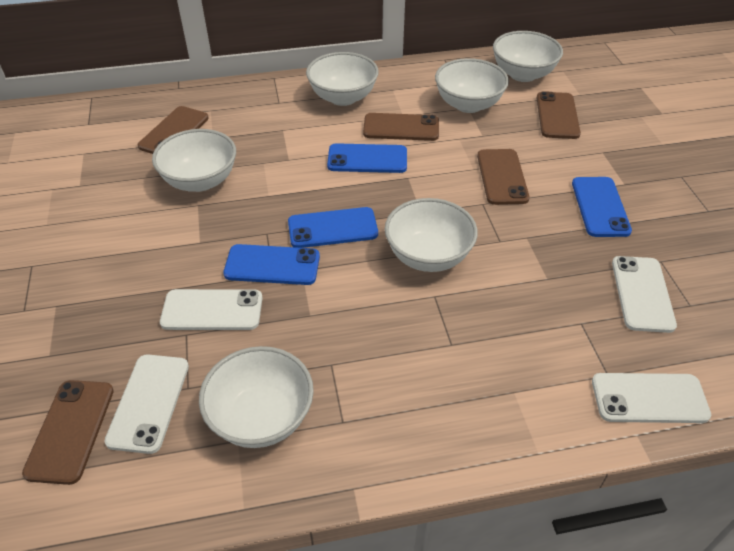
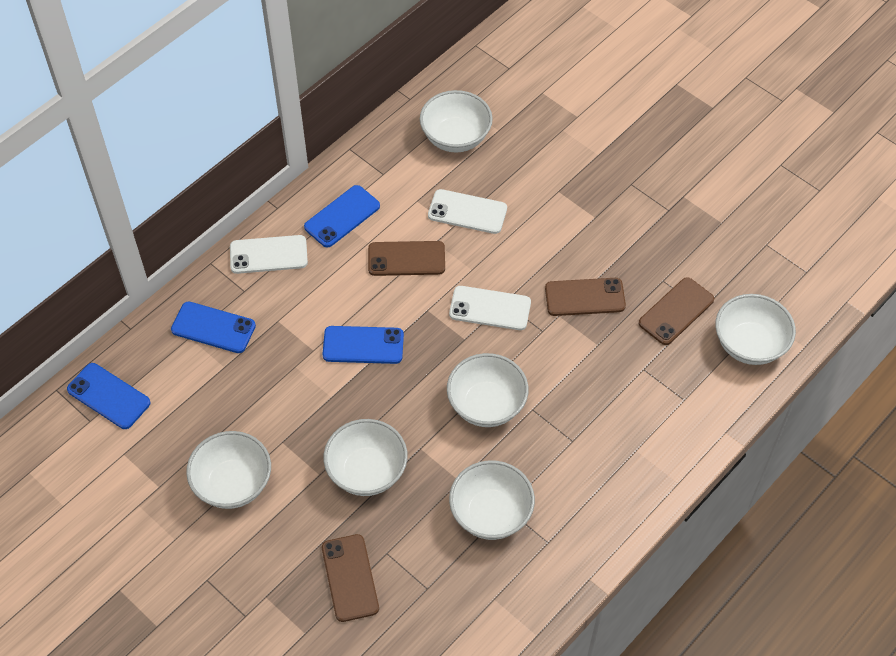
brown phone: [22,380,114,485] [138,106,209,154] [363,113,439,141] [477,149,530,205] [537,91,581,139] = 5 -> [322,534,379,622] [368,241,445,276] [545,278,626,316] [639,277,714,345] = 4
white phone: [104,355,189,454] [160,289,263,330] [592,373,711,423] [612,256,677,333] = 4 -> [230,235,308,274] [428,189,507,234] [449,286,531,330] = 3

